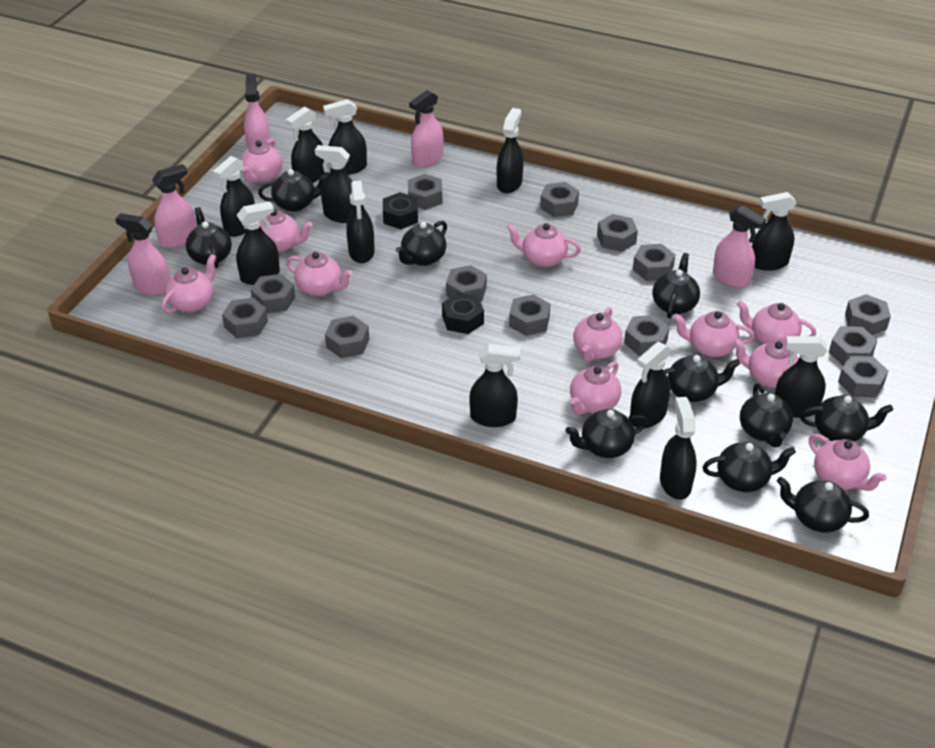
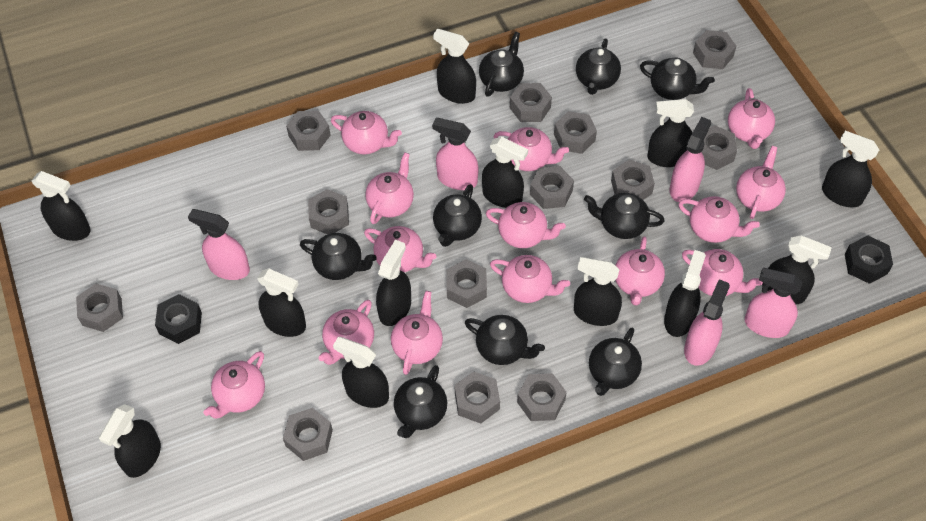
black teapot: [186,207,232,268] [258,169,329,212] [396,221,447,266] [566,409,647,458] [652,253,700,318] [663,355,740,402] [702,442,796,492] [740,383,793,447] [777,477,869,533] [800,395,893,442] = 10 -> [300,233,377,280] [394,365,447,438] [433,184,482,247] [465,315,545,365] [479,31,524,97] [576,39,621,95] [584,193,665,239] [589,328,642,396] [640,58,715,100] = 9
pink teapot: [161,254,216,314] [240,138,282,183] [244,209,313,253] [286,252,352,297] [507,223,581,267] [570,361,621,415] [573,307,622,362] [673,311,754,357] [733,338,799,388] [737,300,816,344] [809,434,886,491] = 11 -> [203,351,265,419] [319,300,374,365] [331,111,402,154] [364,226,436,272] [365,152,414,224] [391,291,443,375] [486,202,566,248] [490,255,570,303] [494,127,569,171] [615,237,665,306] [678,196,760,243] [682,249,763,296] [728,88,775,149] [736,146,786,219] = 14

